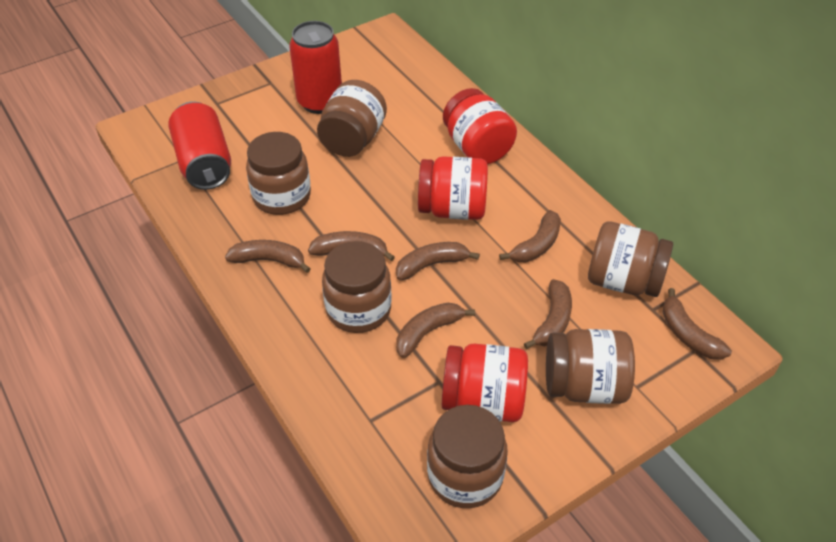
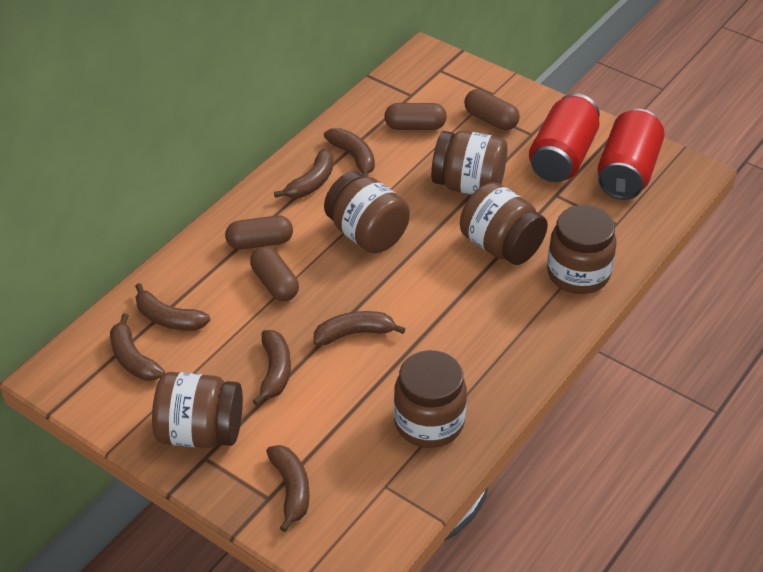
brown capsule: none = 0 -> [225,216,293,250] [250,247,299,301] [384,103,447,130] [464,89,520,130] = 4
red jar: [418,156,488,220] [442,343,528,422] [443,88,517,164] = 3 -> none = 0

